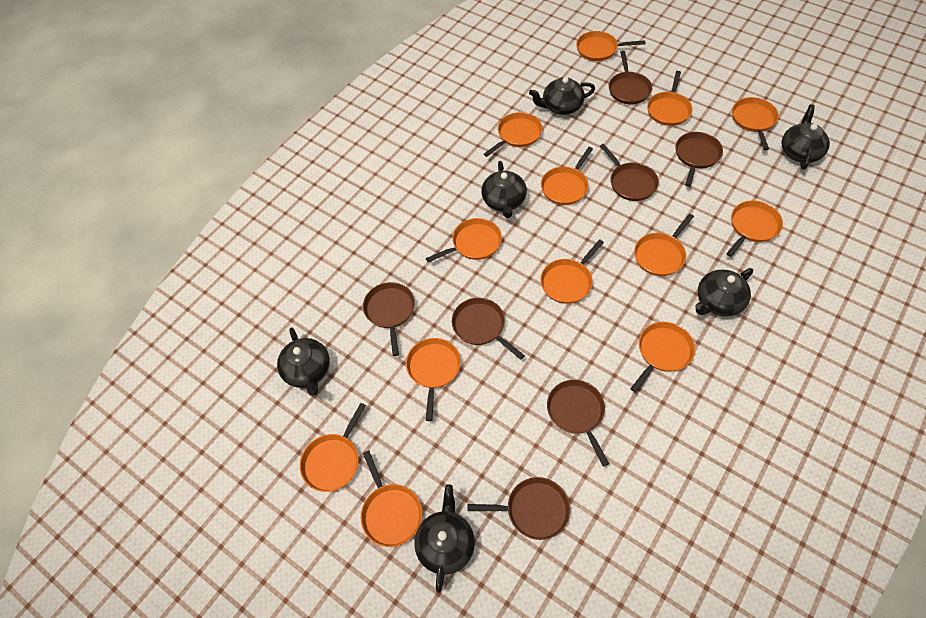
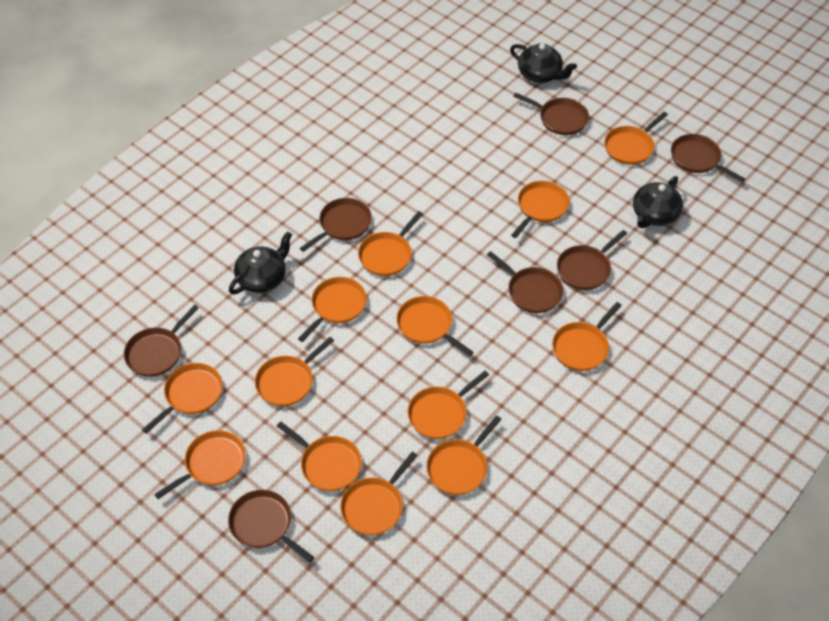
black teapot: [277,327,330,396] [414,484,475,593] [481,161,527,218] [529,77,595,115] [695,268,753,317] [781,104,830,170] = 6 -> [229,231,292,294] [510,43,577,83] [633,176,683,228] = 3

